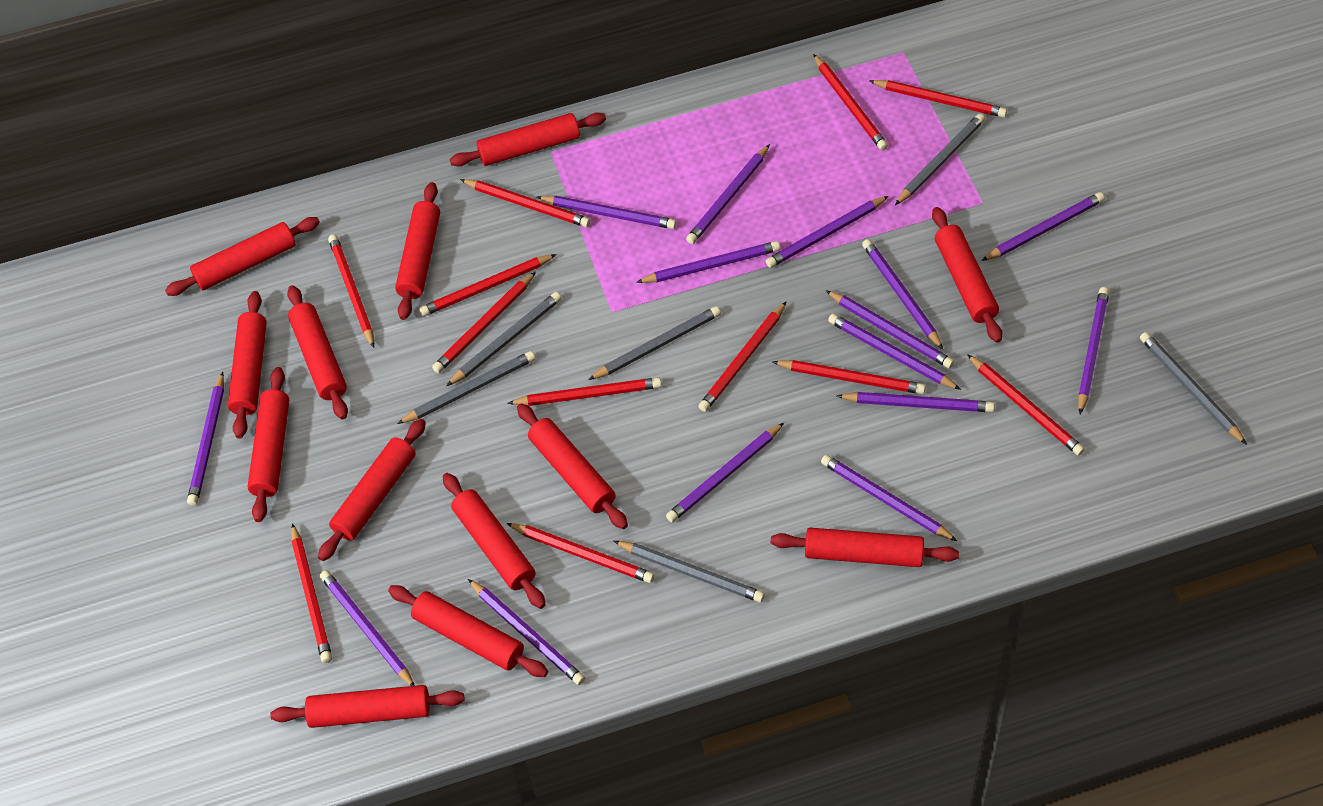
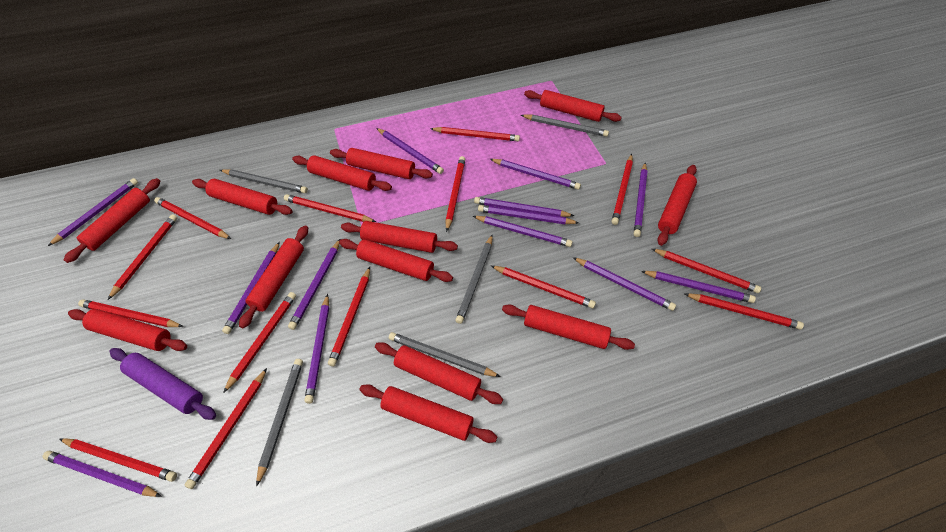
grey pencil: [397,351,536,424] [447,292,562,386] [588,306,721,380] [614,541,765,602] [895,113,985,205] [1140,332,1247,445] = 6 -> [220,169,308,193] [256,359,303,487] [389,332,501,377] [455,234,493,324] [521,115,609,137] = 5
purple pencil: [187,372,224,506] [320,570,415,686] [468,579,585,685] [537,196,676,229] [636,241,780,283] [666,423,784,522] [686,144,770,244] [766,196,889,268] [821,455,957,541] [825,290,954,369] [828,313,961,390] [837,392,995,412] [862,239,943,350] [981,192,1105,261] [1078,287,1109,414] = 15 -> [42,451,162,497] [48,178,138,246] [222,242,280,334] [288,239,340,330] [304,294,329,404] [377,128,444,174] [473,216,573,247] [474,197,574,217] [478,205,579,224] [490,159,581,190] [572,257,676,311] [634,163,647,237] [641,271,756,303] = 13
purple rolling pin: none = 0 -> [109,348,216,420] = 1
red pencil: [291,523,332,663] [328,234,374,348] [419,254,557,316] [432,272,536,373] [460,179,590,227] [506,523,654,583] [507,377,662,406] [698,301,787,412] [772,360,926,394] [813,54,888,150] [869,80,1007,117] [967,354,1085,456] = 12 -> [60,438,177,482] [78,299,184,327] [108,214,177,300] [154,197,231,239] [184,368,267,489] [223,292,296,393] [284,194,376,222] [328,267,370,367] [430,127,520,141] [445,156,465,232] [491,266,596,308] [611,154,633,225] [652,249,761,293] [685,293,804,330] = 14

